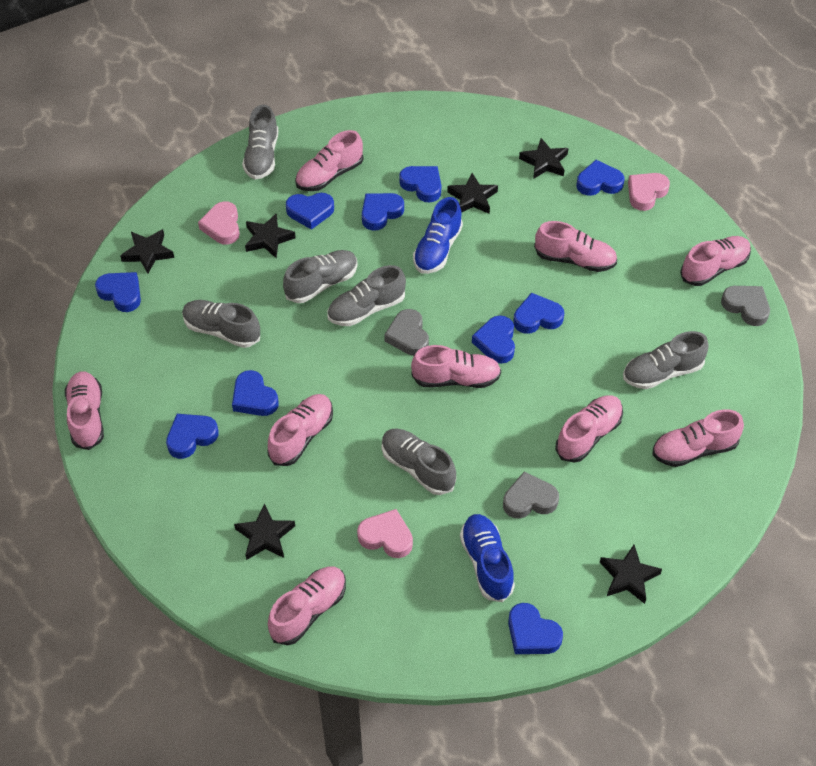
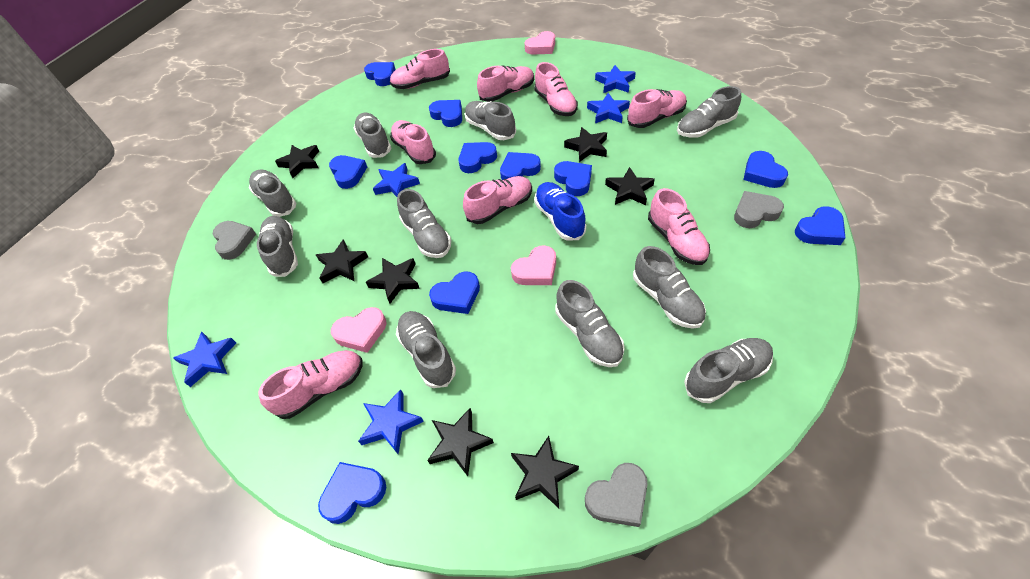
black star: [120,229,174,274] [234,504,295,560] [245,213,296,258] [447,173,498,214] [519,138,568,179] [600,545,662,604] = 6 -> [275,145,319,178] [316,239,368,283] [366,258,420,304] [427,408,494,476] [511,436,579,508] [564,127,607,162] [605,167,655,205] = 7
blue shoe: [413,197,463,274] [460,514,515,602] = 2 -> [534,182,586,240] = 1
blue star: none = 0 -> [173,332,236,387] [358,389,424,454] [373,163,420,197] [587,93,630,123] [595,65,636,93] = 5
grey shoe: [182,300,260,348] [242,104,278,180] [283,250,358,303] [327,265,406,326] [382,428,456,495] [623,331,709,389] = 6 -> [249,170,296,217] [257,216,298,277] [353,113,391,158] [396,311,456,388] [397,189,451,258] [465,101,516,140] [556,280,625,367] [633,246,706,329] [677,86,741,138] [684,338,773,403] = 10
pink shoe: [65,371,104,450] [268,394,333,466] [268,566,346,645] [295,130,363,191] [411,345,501,388] [534,221,617,272] [555,395,623,463] [652,410,744,467] [680,236,751,286] = 9 -> [258,350,363,419] [390,49,450,89] [390,120,436,164] [463,176,532,224] [477,65,534,102] [534,62,578,116] [627,89,687,128] [648,188,710,265] = 8

